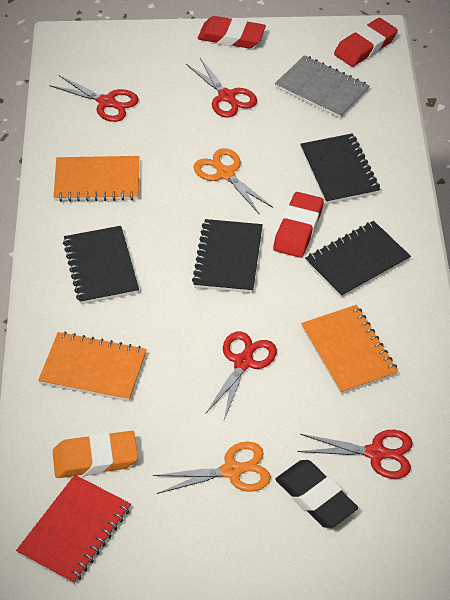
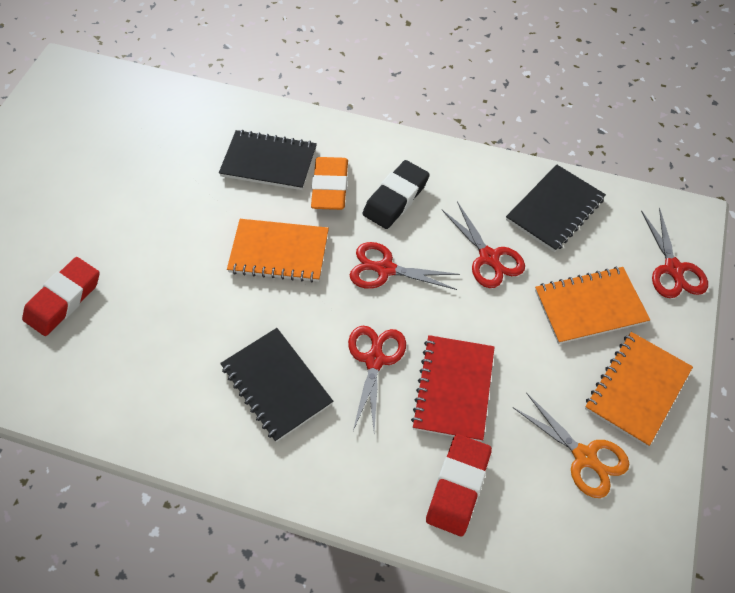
black notebook: [63,226,139,304] [192,219,263,293] [300,133,380,204] [305,221,411,298] = 4 -> [219,130,317,190] [220,328,333,442] [506,164,606,252] = 3
grey notebook: [275,55,370,118] = 1 -> none = 0
orange scissors: [153,442,271,494] [194,148,273,214] = 2 -> [514,393,629,498] = 1
red eraser: [198,16,266,48] [273,192,324,258] [334,18,398,67] = 3 -> [22,257,99,336] [426,434,492,536] = 2

